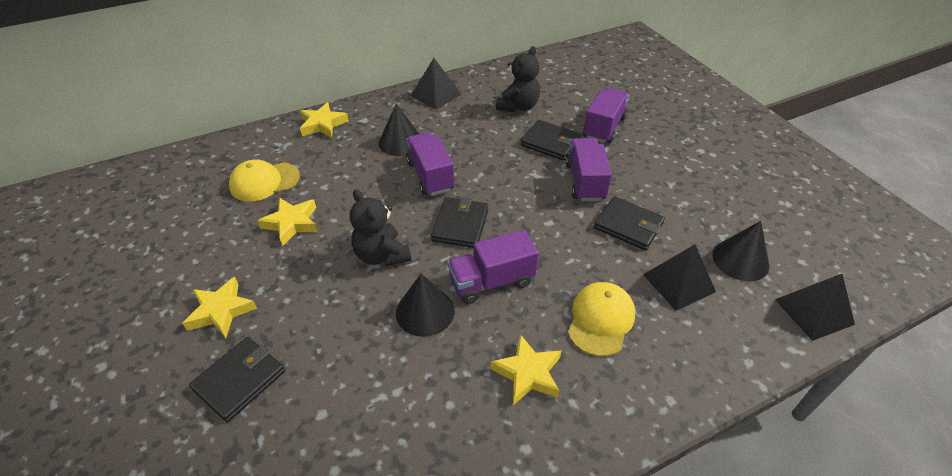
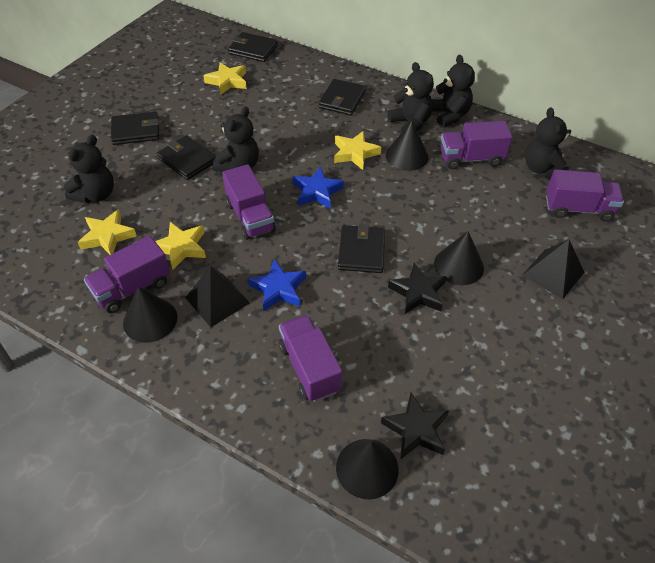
black cone: [378,104,419,156] [396,274,455,337] [712,221,769,281] = 3 -> [123,286,177,343] [336,439,399,499] [386,121,429,171] [434,231,484,285] = 4
black pyramid: [411,58,462,110] [643,245,716,311] [775,274,855,341] = 3 -> [185,266,250,327] [522,239,584,299] = 2
black star: none = 0 -> [381,393,449,460] [388,263,447,314] = 2
black teddy bear: [350,189,411,267] [496,46,540,113] = 2 -> [64,135,114,203] [213,106,259,172] [387,62,434,133] [432,55,475,128] [525,107,571,178] = 5
black wallet: [189,337,285,422] [431,197,488,248] [521,120,581,161] [594,196,665,250] = 4 -> [111,112,159,145] [156,135,216,180] [228,32,278,62] [319,79,366,116] [338,224,385,273] = 5
blue star: none = 0 -> [248,259,306,311] [293,166,344,208] = 2
purple truck: [406,132,455,196] [447,229,539,304] [565,138,612,201] [583,88,630,143] = 4 -> [84,236,170,313] [222,164,276,240] [279,315,343,402] [440,121,512,169] [546,169,624,222] = 5
yellow cap: [229,160,300,201] [568,282,635,357] = 2 -> none = 0

